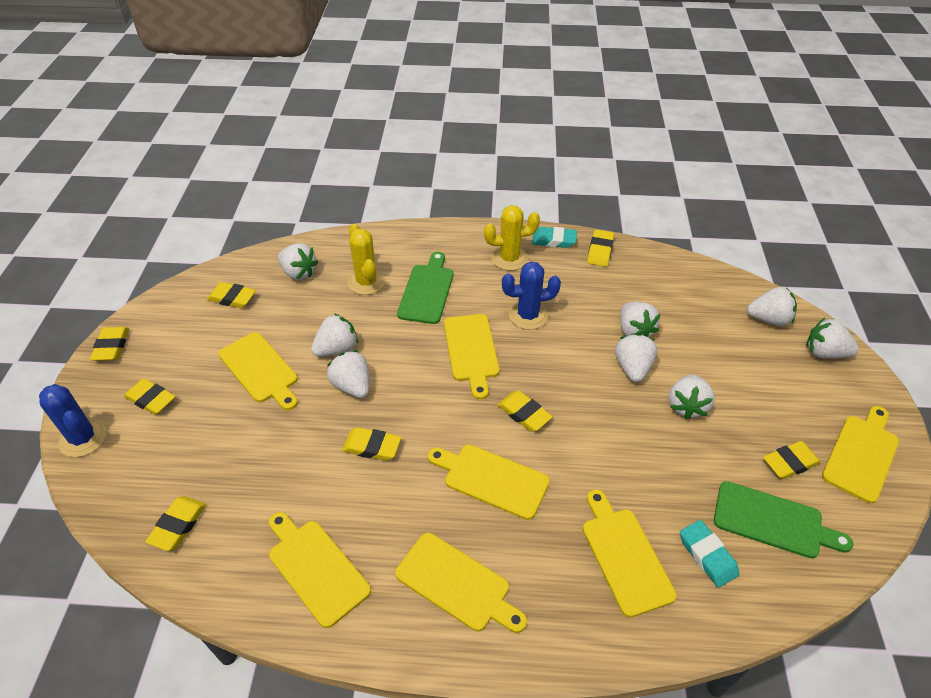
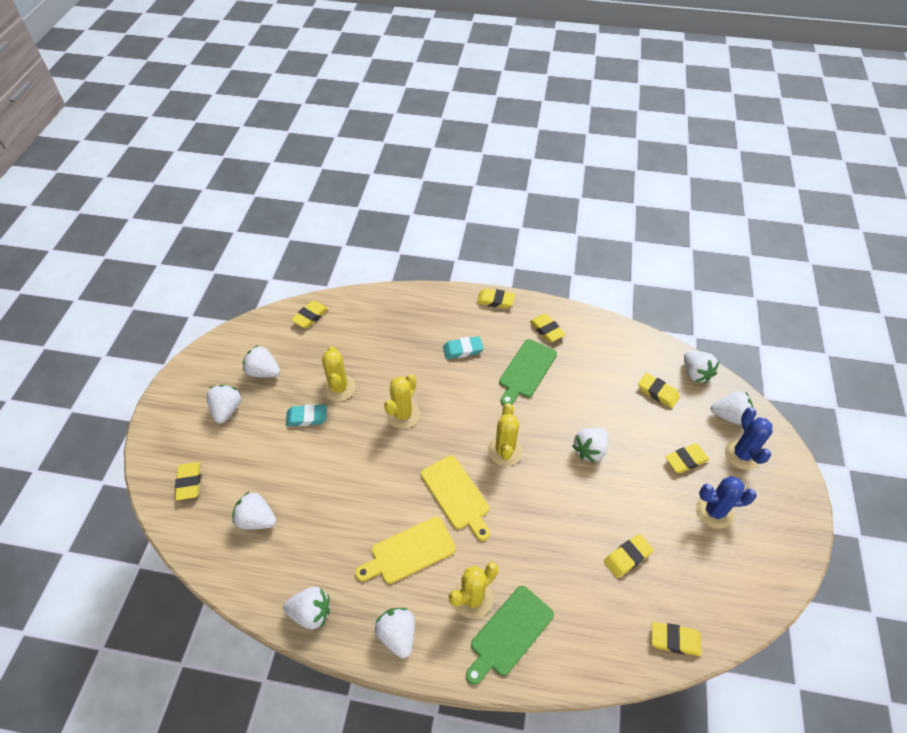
yellow cactus: [348,224,386,295] [484,205,540,271] = 2 -> [322,346,355,401] [384,374,420,429] [449,562,498,619] [487,403,523,466] = 4
yellow cutting board: [218,332,298,410] [269,512,371,628] [395,533,527,633] [428,445,550,520] [444,314,500,399] [583,489,677,618] [822,406,899,503] = 7 -> [355,517,456,584] [421,455,490,541] = 2

